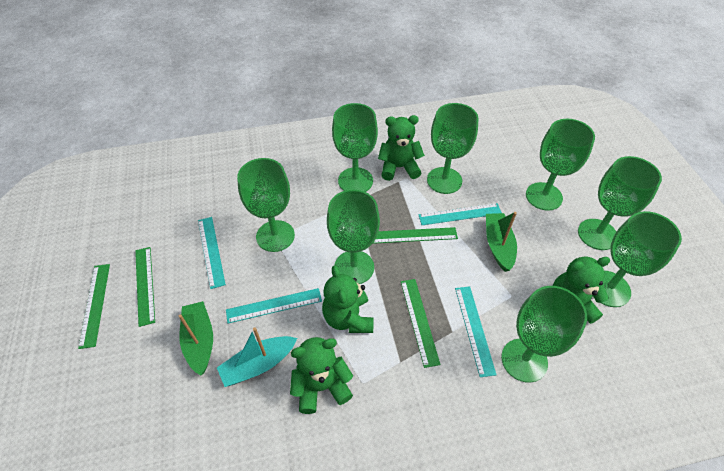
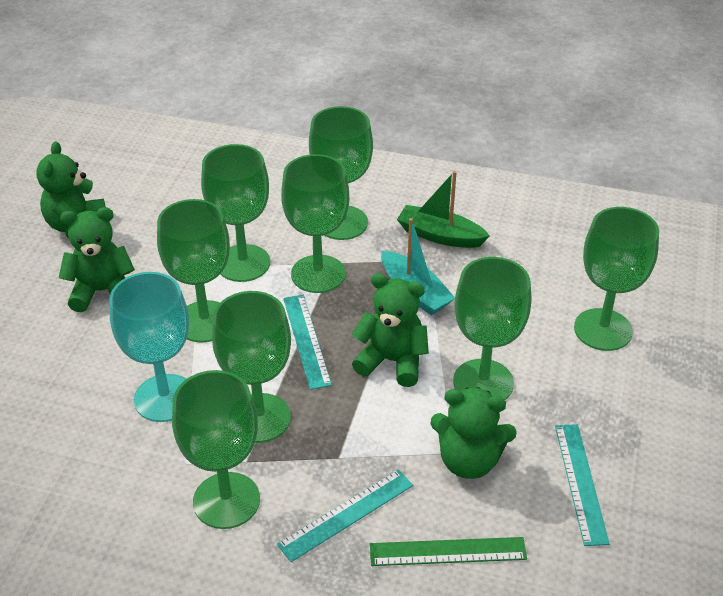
green boat: [178,301,213,376] [486,212,517,272] = 2 -> [397,171,490,248] = 1
green ruler: [78,264,110,349] [135,247,155,327] [373,227,458,244] [401,279,441,368] = 4 -> [370,537,527,566] = 1
turquoise goblet: none = 0 -> [109,272,189,422] = 1
turquoise ruler: [198,217,226,289] [226,288,322,323] [418,203,502,225] [455,286,496,377] = 4 -> [277,470,413,562] [283,295,332,390] [555,424,610,546] = 3

